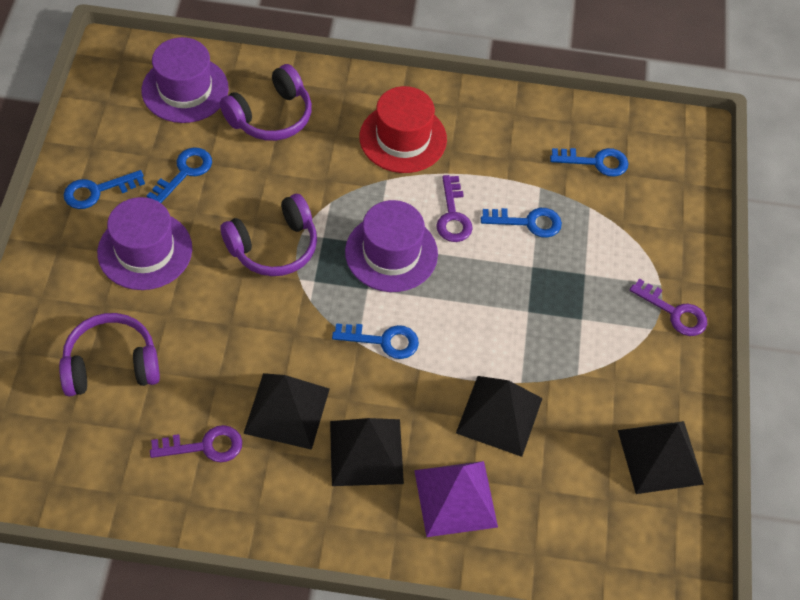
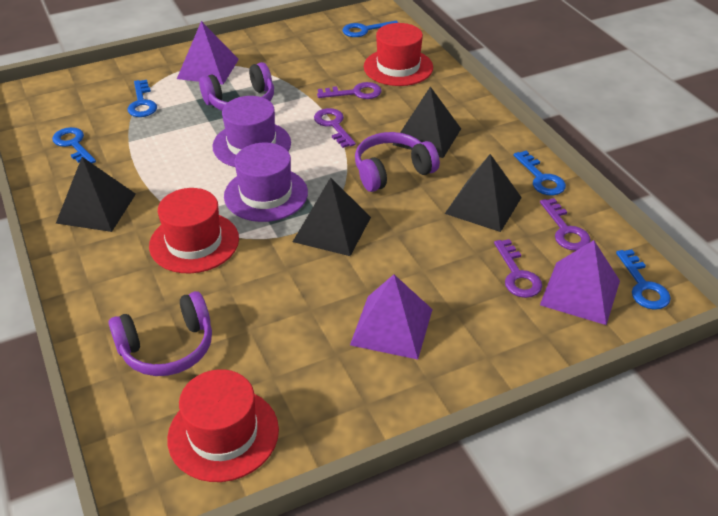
purple hat: [97,197,192,290] [141,37,229,123] [345,200,438,292] = 3 -> [212,96,291,167] [224,143,308,222] = 2
purple key: [150,425,242,462] [436,175,473,242] [630,279,707,336] = 3 -> [314,108,356,148] [317,82,382,99] [494,239,542,298] [540,198,591,251] = 4
purple pyramid: [414,461,498,537] = 1 -> [177,21,239,85] [350,274,433,360] [540,240,620,325] = 3
red hat: [360,86,447,173] = 1 -> [149,188,239,273] [167,369,279,482] [364,23,433,86] = 3

